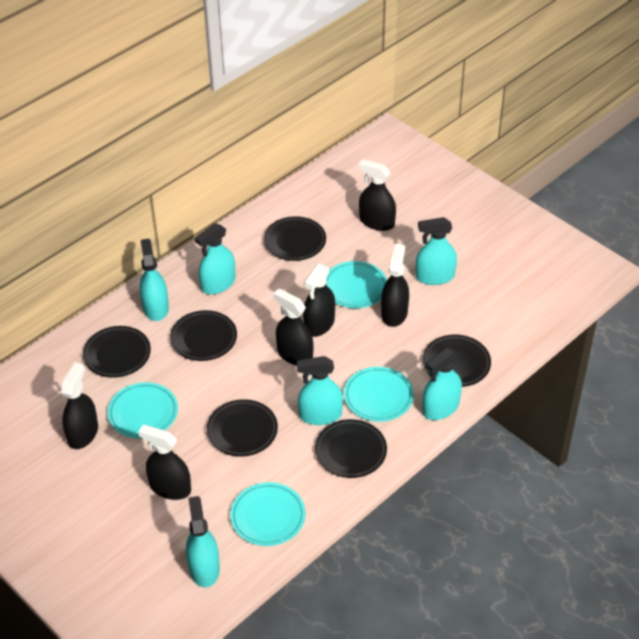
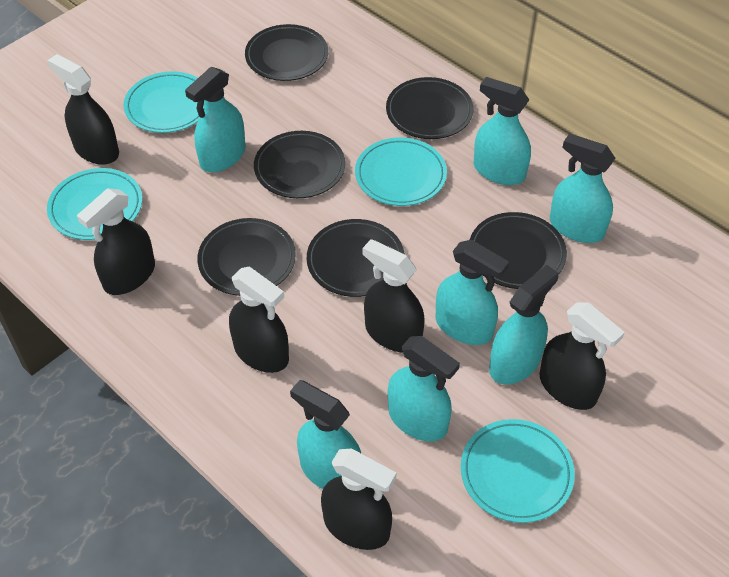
turquoise spray bottle: [140,239,169,321] [186,496,220,587] [195,223,235,295] [297,356,343,425] [416,217,457,285] [422,347,462,420] = 6 -> [185,67,246,172] [290,380,361,489] [388,336,460,442] [435,240,509,345] [474,77,531,185] [489,265,558,384] [550,133,615,243] = 7

